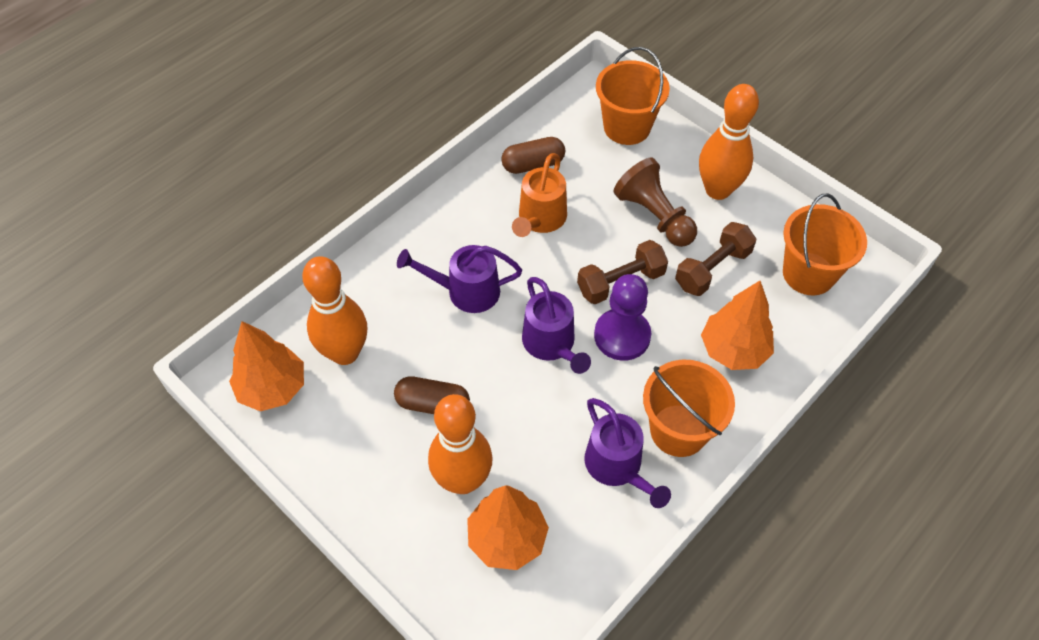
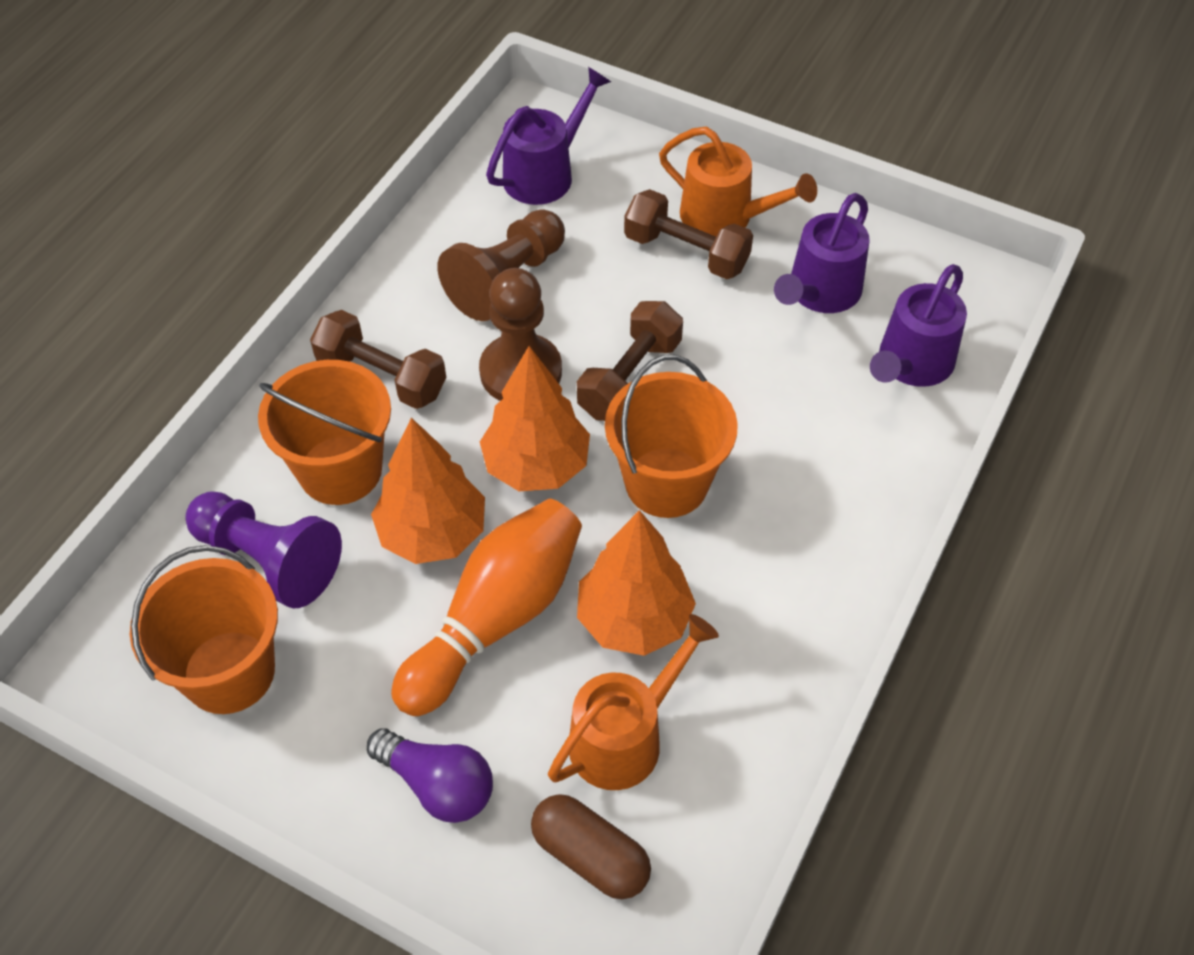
brown capsule: [394,376,470,414] [501,137,565,174] = 2 -> [531,794,651,899] = 1
brown dumbbell: [577,240,668,304] [675,222,756,296] = 2 -> [310,310,446,409] [577,301,683,421] [624,189,753,279] = 3
brown pawn: [614,158,697,247] = 1 -> [437,209,565,321] [479,268,562,401] = 2
orange bowling pin: [302,256,367,365] [428,394,493,494] [699,84,759,200] = 3 -> [391,499,582,716] = 1
orange watering can: [512,153,567,237] = 1 -> [548,614,719,790] [659,127,817,236] = 2
purple light bulb: none = 0 -> [367,728,493,823] = 1

